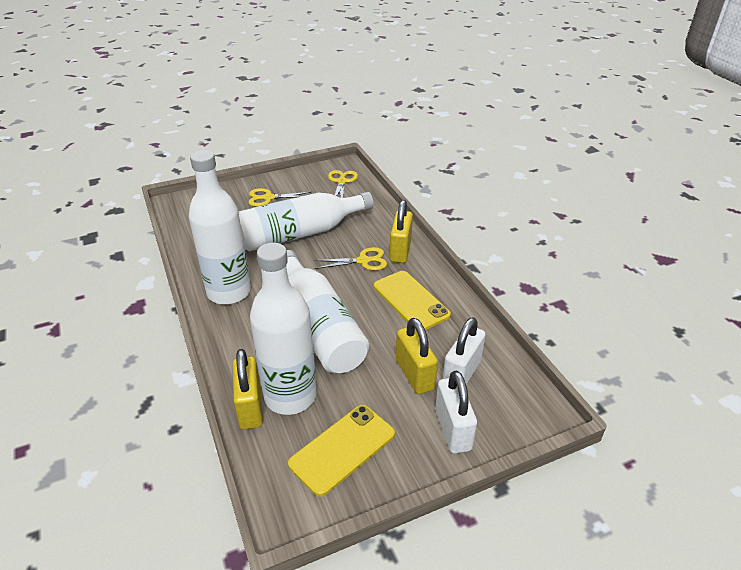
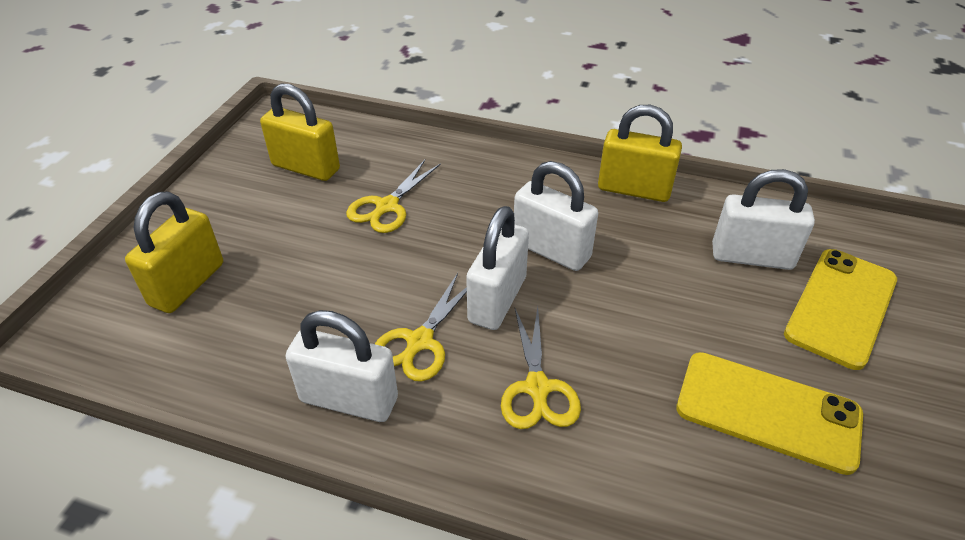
white bottle: [189,150,251,305] [238,192,374,251] [250,243,317,415] [286,250,369,373] = 4 -> none = 0
white padlock: [435,371,477,454] [443,317,486,384] = 2 -> [286,310,398,422] [466,206,529,330] [514,161,598,271] [712,169,815,270] = 4

